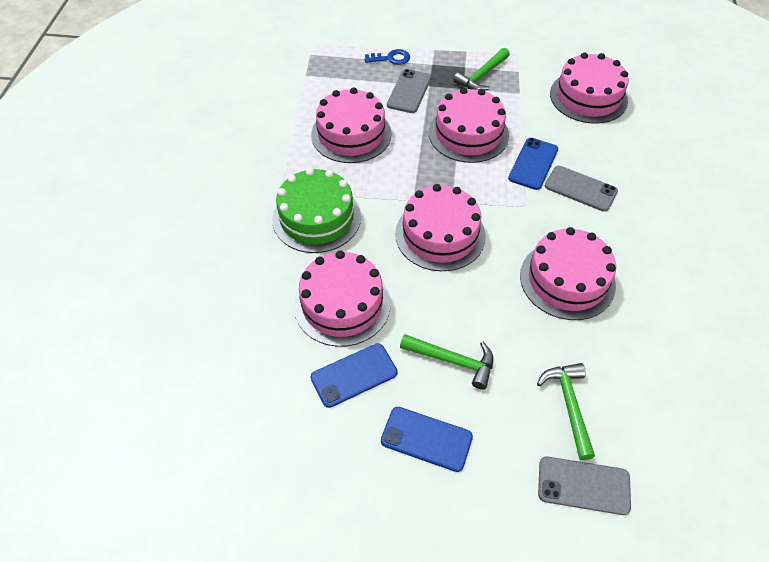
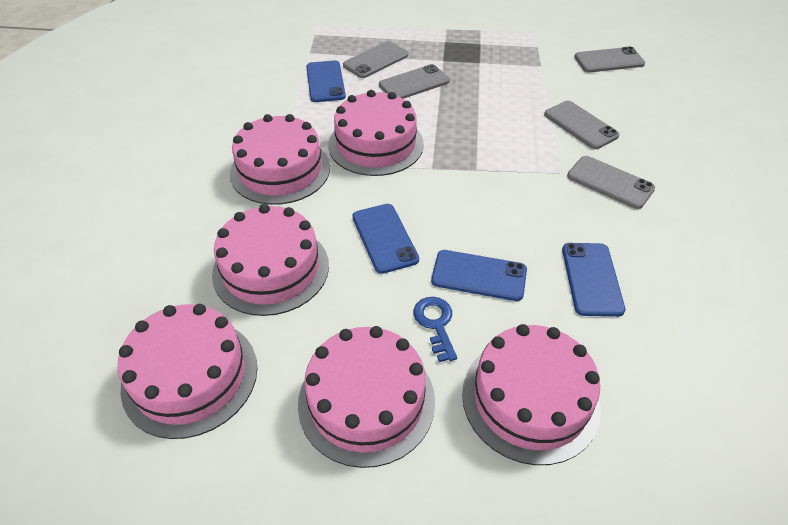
blue phone: [311,343,397,408] [381,407,473,472] [508,138,558,190] = 3 -> [306,60,346,102] [352,204,419,274] [431,250,527,301] [562,243,626,317] = 4
green cake: [272,168,361,253] = 1 -> none = 0
green hammer: [400,334,493,390] [453,48,510,90] [537,363,595,460] = 3 -> none = 0
grey phone: [387,69,431,113] [538,456,631,515] [545,166,618,212] = 3 -> [343,41,408,78] [379,64,450,99] [544,101,620,149] [567,156,655,209] [574,47,645,72] = 5

